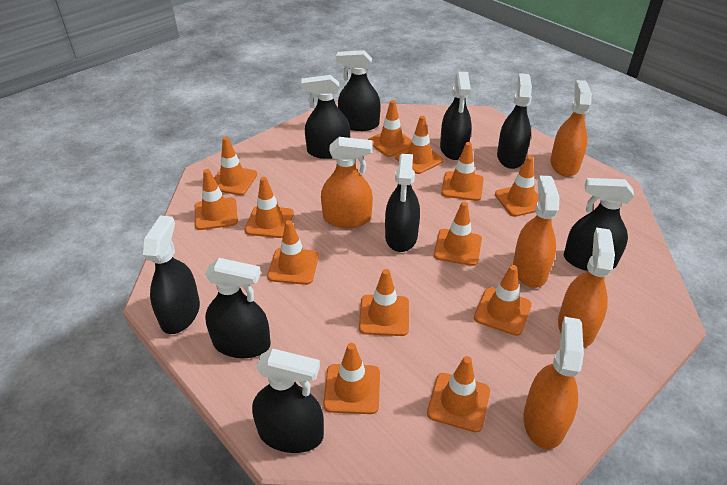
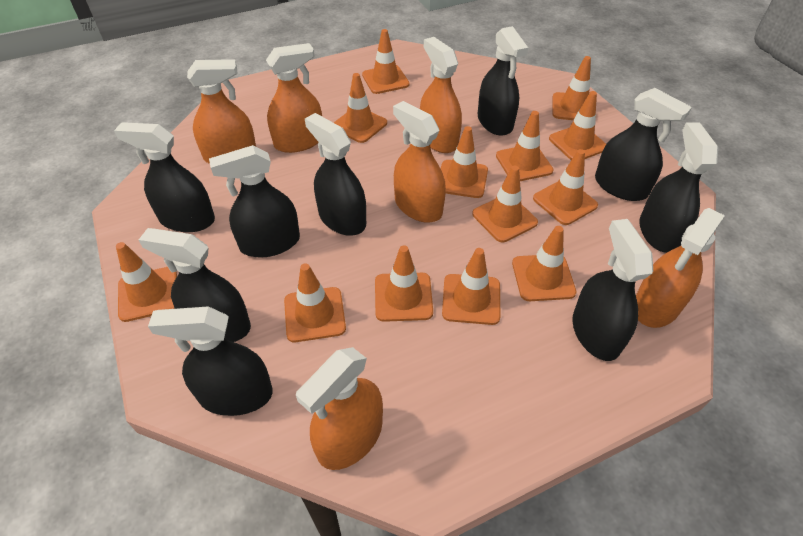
orange spray bottle: [321,137,373,228] [513,175,559,288] [523,317,584,449] [550,80,592,177] [558,228,615,348] = 5 -> [187,59,256,164] [266,43,322,153] [296,347,383,470] [393,101,446,223] [420,37,462,153] [636,208,725,328] = 6

